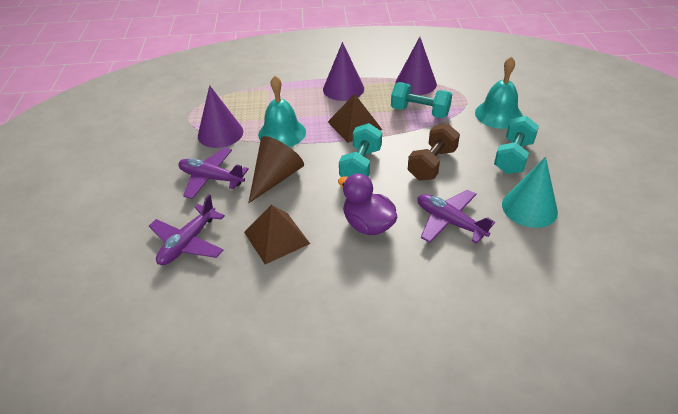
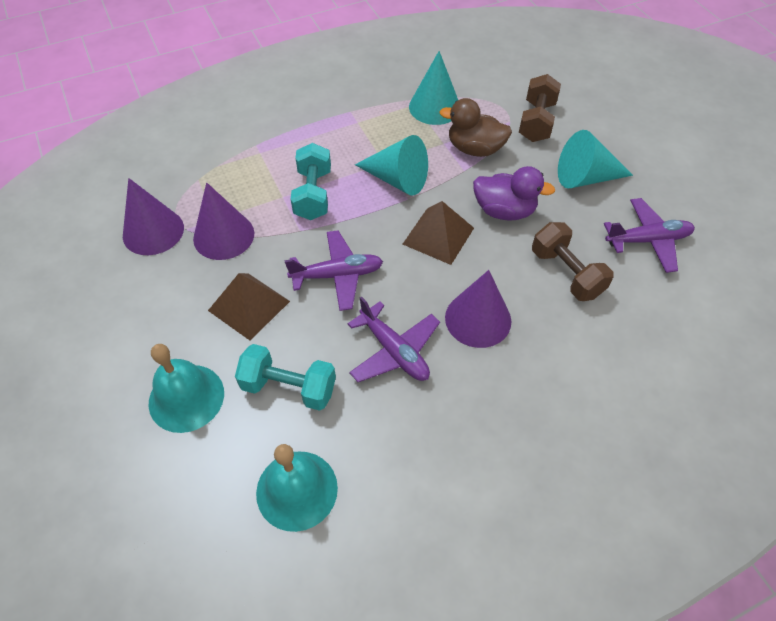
brown cone: [248,136,304,203] = 1 -> none = 0
brown duck: none = 0 -> [439,98,512,157] = 1
brown dumbbell: [408,123,460,180] = 1 -> [519,74,561,142] [532,222,614,301] = 2
turquoise cone: [502,157,558,228] = 1 -> [355,135,428,196] [409,51,458,125] [558,130,633,189] = 3
turquoise dumbbell: [339,123,382,177] [391,82,452,118] [494,116,539,174] = 3 -> [235,344,336,411] [291,143,331,220] = 2

